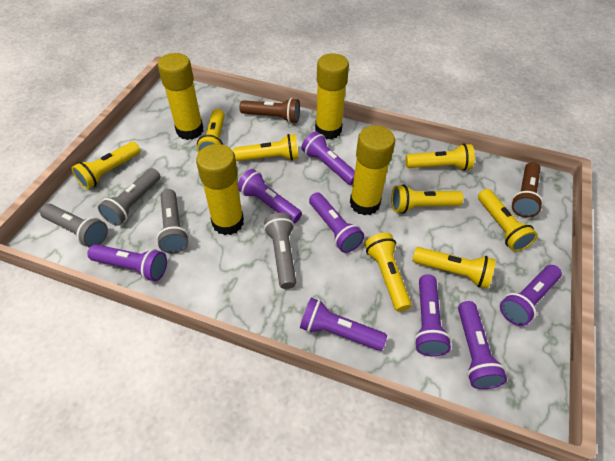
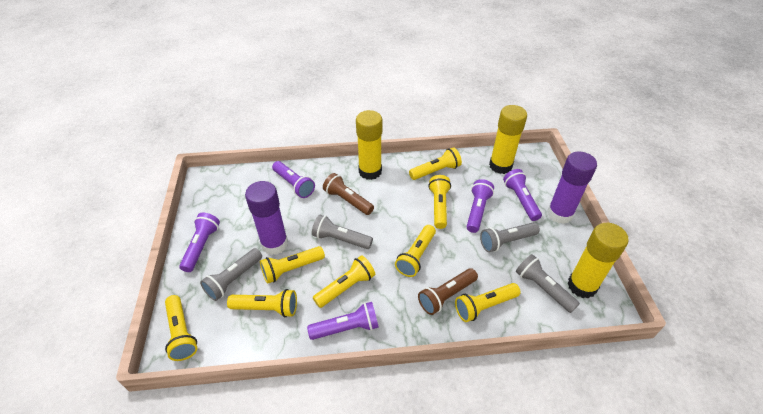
purple flashlight: [87,244,167,281] [238,169,302,223] [300,298,387,351] [301,131,355,185] [309,192,364,253] [414,274,451,357] [458,301,507,389] [500,265,562,326] = 8 -> [179,213,220,272] [272,161,315,198] [307,302,379,340] [467,179,494,233] [503,169,542,221] = 5
purple glue stick: none = 0 -> [245,181,288,255] [547,151,597,224] = 2
yellow glue stick: [158,53,203,140] [196,144,244,235] [315,53,349,139] [350,125,395,215] = 4 -> [356,110,382,180] [489,105,527,174] [567,223,629,298] = 3

